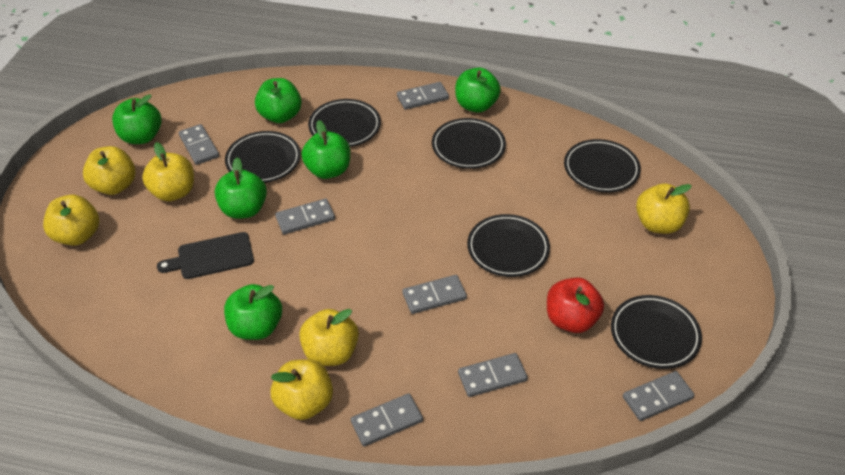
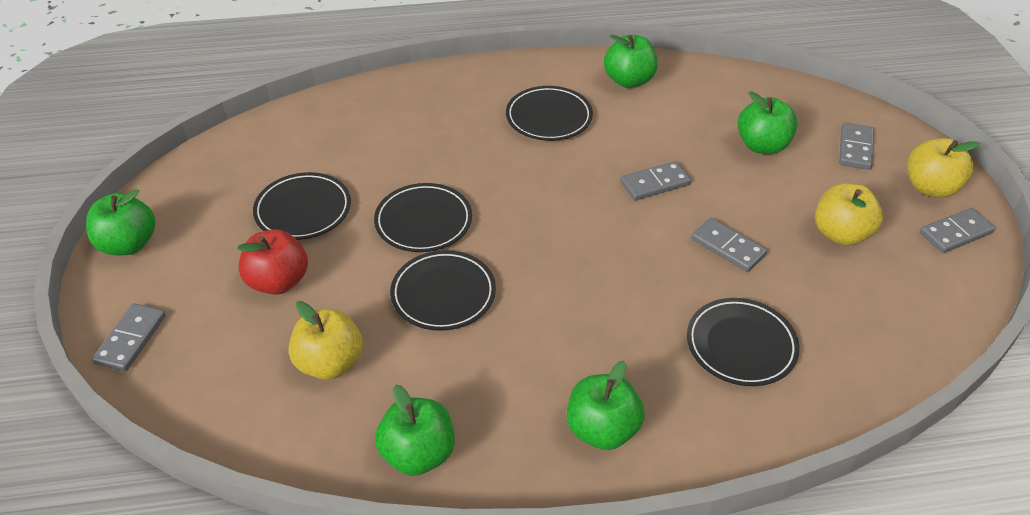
black cutting board: [157,232,254,279] = 1 -> none = 0
black plate: [225,131,301,183] [308,99,381,147] [432,118,506,169] [467,214,550,277] [564,139,641,193] [611,295,702,369] = 6 -> [253,172,351,240] [374,183,472,252] [390,250,496,331] [506,86,593,141] [687,298,799,386] = 5
green apple: [112,94,161,144] [215,158,267,219] [224,284,282,340] [255,78,302,123] [301,120,350,179] [455,68,501,113] = 6 -> [86,189,155,256] [375,384,455,476] [567,361,645,450] [604,35,658,88] [738,91,798,154] = 5
grey domino: [179,124,219,165] [275,199,335,234] [351,393,423,446] [397,82,449,110] [402,275,467,314] [458,353,528,397] [623,371,695,421] = 7 -> [92,303,166,371] [620,161,691,201] [691,218,767,272] [839,122,874,170] [920,208,995,253] = 5
yellow apple: [43,195,99,246] [83,146,136,195] [142,142,194,201] [271,359,333,420] [299,309,359,366] [636,183,692,234] = 6 -> [289,301,363,380] [815,183,883,246] [908,138,980,198] = 3

